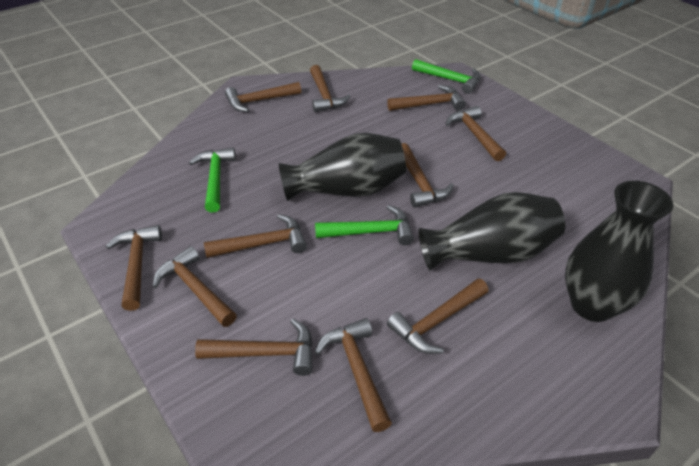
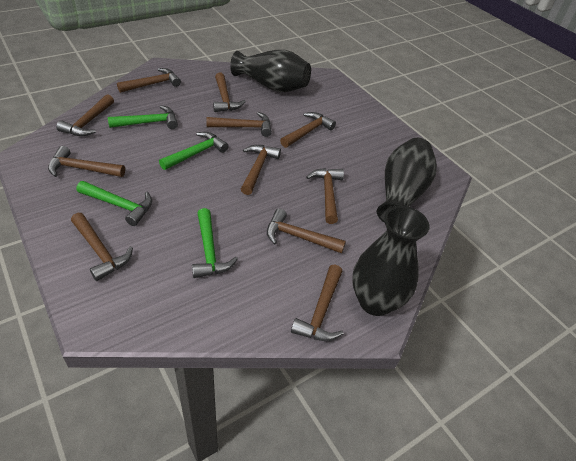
green hammer: [189,147,236,213] [315,205,414,245] [412,59,481,94] = 3 -> [77,181,152,226] [108,105,178,129] [159,132,229,170] [192,208,238,278] = 4

